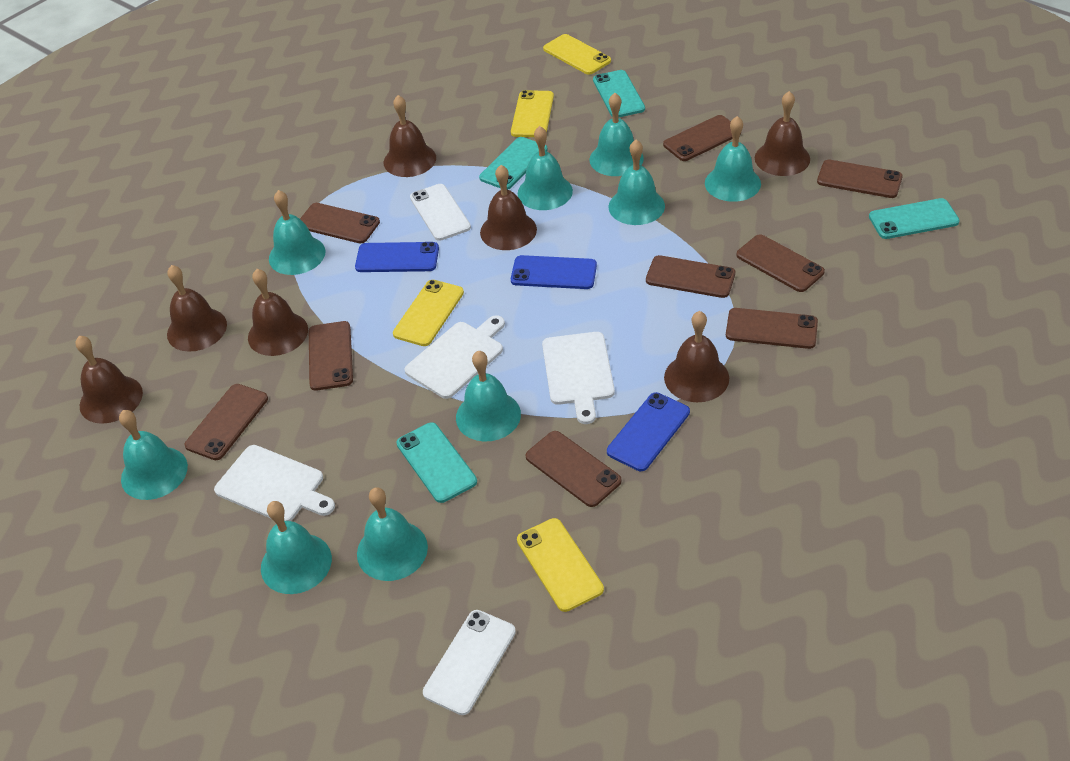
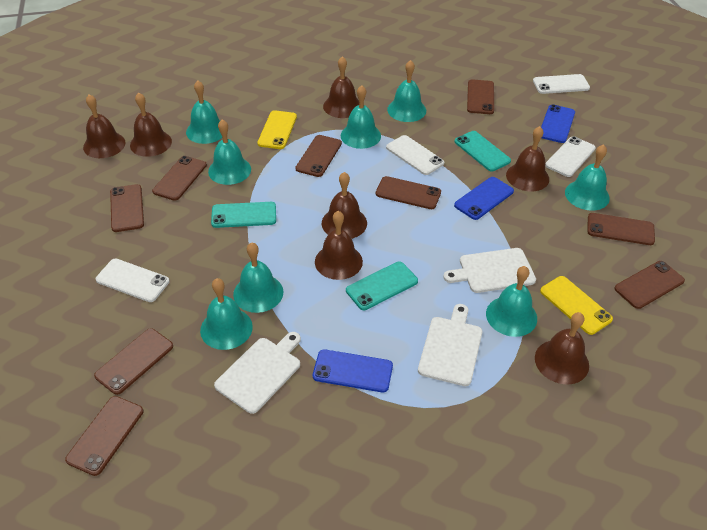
turquoise bell: [119,410,188,500] [261,501,332,594] [269,190,325,275] [357,487,428,581] [456,350,521,442] [518,126,573,210] [589,93,644,176] [609,140,665,225] [705,116,761,202] = 9 -> [186,81,222,144] [200,278,253,350] [208,120,251,185] [233,242,283,313] [341,85,381,149] [387,60,426,122] [486,266,537,337] [565,144,610,211] = 8
turquoise phone: [396,423,477,503] [479,137,548,190] [593,70,645,118] [869,198,960,239] = 4 -> [211,202,276,228] [346,262,418,310] [454,131,511,171] = 3
white phone: [410,184,471,241] [423,610,516,715] = 2 -> [96,259,170,302] [386,135,444,175] [533,74,590,94] [545,136,596,177] = 4
yellow phone: [393,280,464,346] [511,90,554,137] [517,518,604,612] [543,34,611,75] = 4 -> [257,110,297,149] [540,276,613,335] = 2

